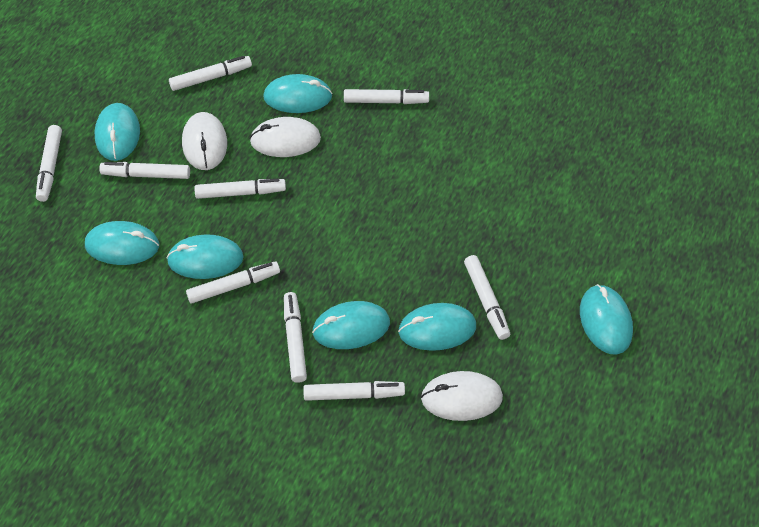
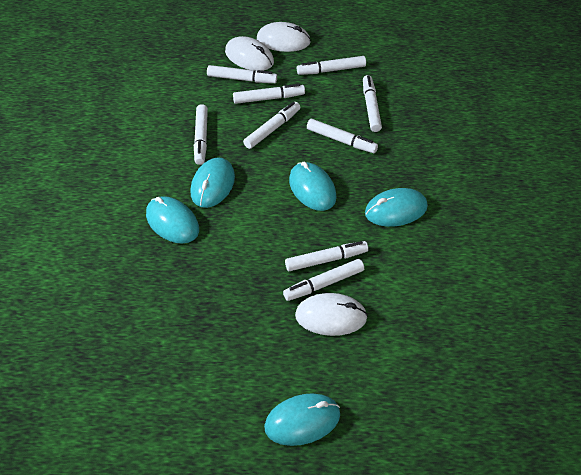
turquoise mouse: [85,221,159,265] [94,103,140,161] [167,234,243,279] [263,74,332,113] [312,301,390,349] [398,303,476,351] [580,284,633,354] = 7 -> [146,196,199,244] [190,157,235,208] [264,393,340,446] [289,162,337,211] [365,188,428,227] = 5

